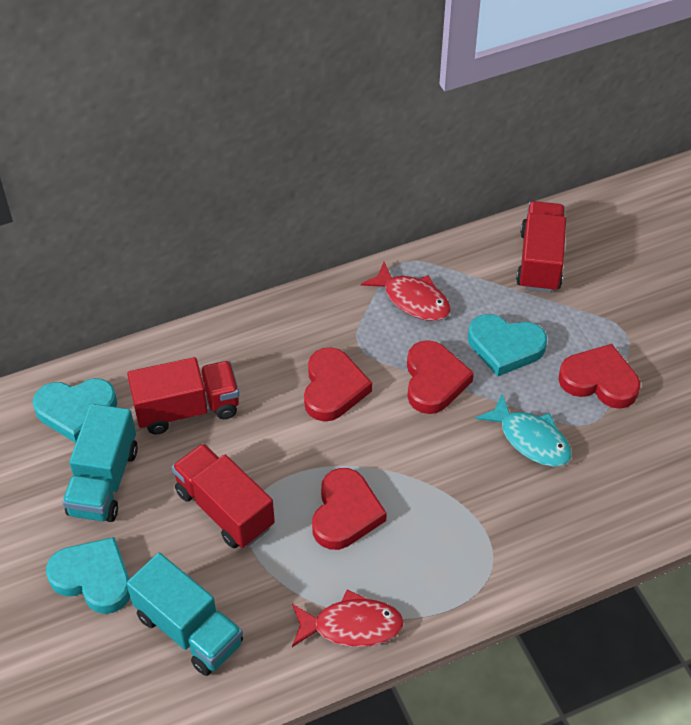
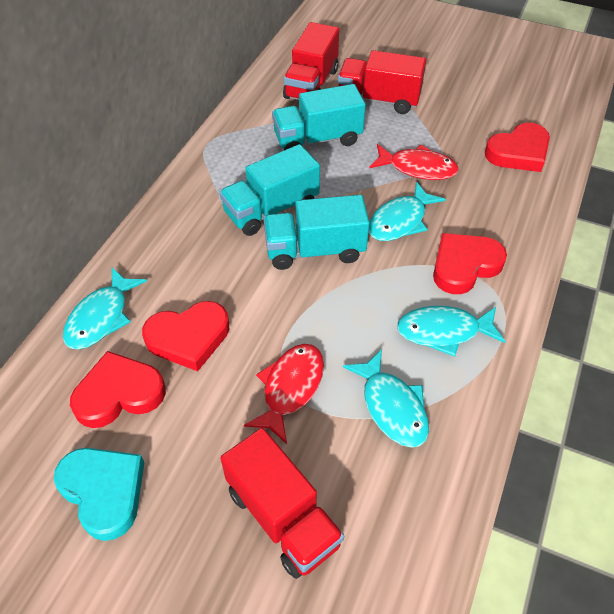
turquoise fish: [476,394,572,467] = 1 -> [63,268,147,349] [343,349,429,448] [369,182,446,241] [397,306,506,357] = 4
turquoise heart: [33,378,117,443] [46,537,130,614] [468,314,547,376] = 3 -> [54,448,144,541] = 1
turquoise truck: [62,404,138,522] [126,553,243,676] = 2 -> [219,144,320,236] [263,195,370,270] [272,84,366,150] = 3

